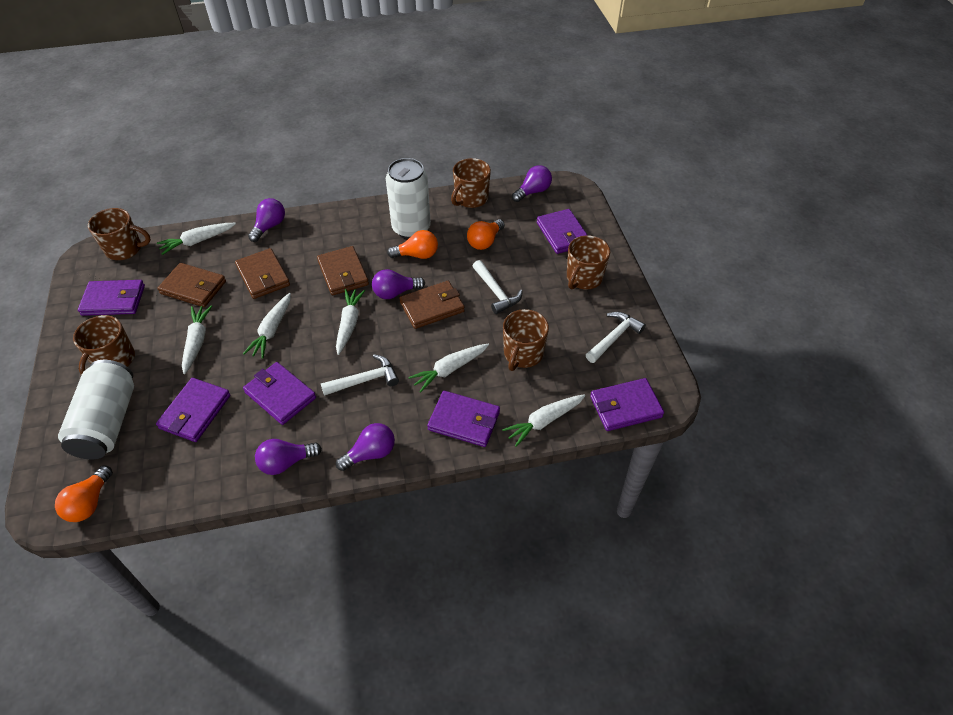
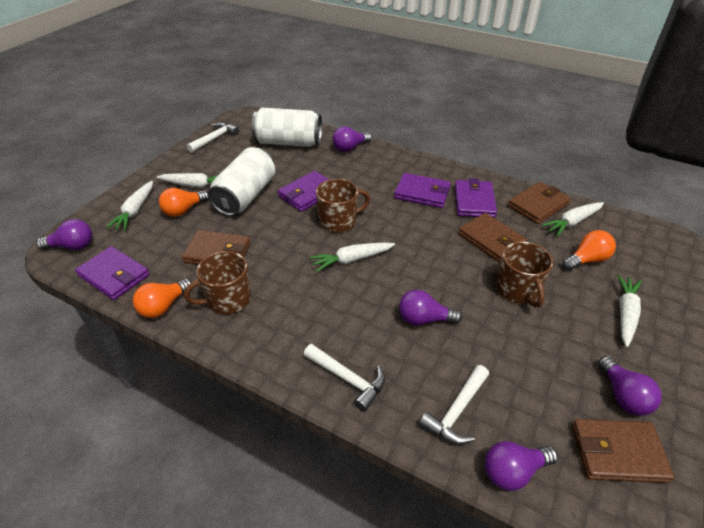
brown mug: [73,315,135,375] [88,208,151,260] [451,158,491,208] [503,309,549,371] [567,236,610,289] = 5 -> [184,251,251,314] [316,179,370,232] [497,241,553,307] = 3
purple wallet: [78,280,145,316] [156,378,230,442] [243,362,316,425] [427,391,500,447] [537,209,588,254] [590,378,664,431] = 6 -> [75,246,149,300] [278,171,329,212] [394,173,451,208] [455,178,497,218] = 4
white carrot: [157,223,236,255] [182,306,212,374] [243,293,291,359] [336,289,365,355] [408,344,489,393] [502,394,585,447] = 6 -> [106,181,153,231] [156,173,218,188] [310,242,395,272] [541,202,604,237] [617,274,642,347] = 5

